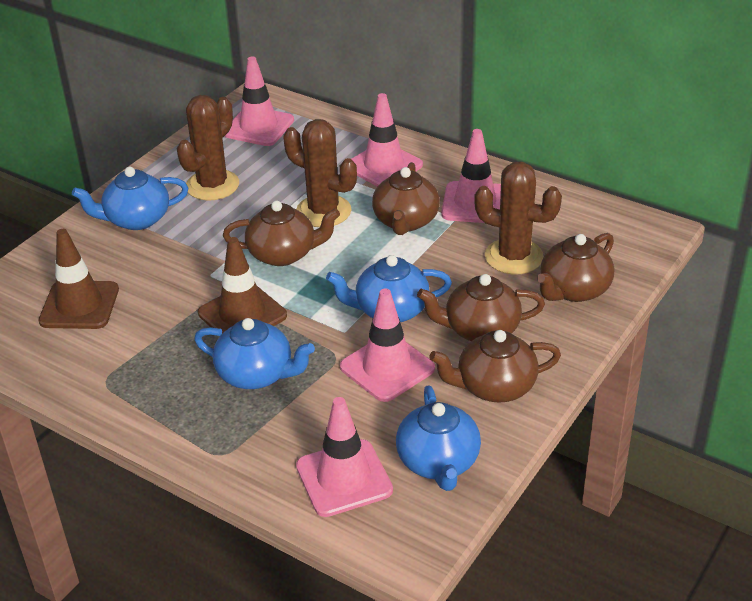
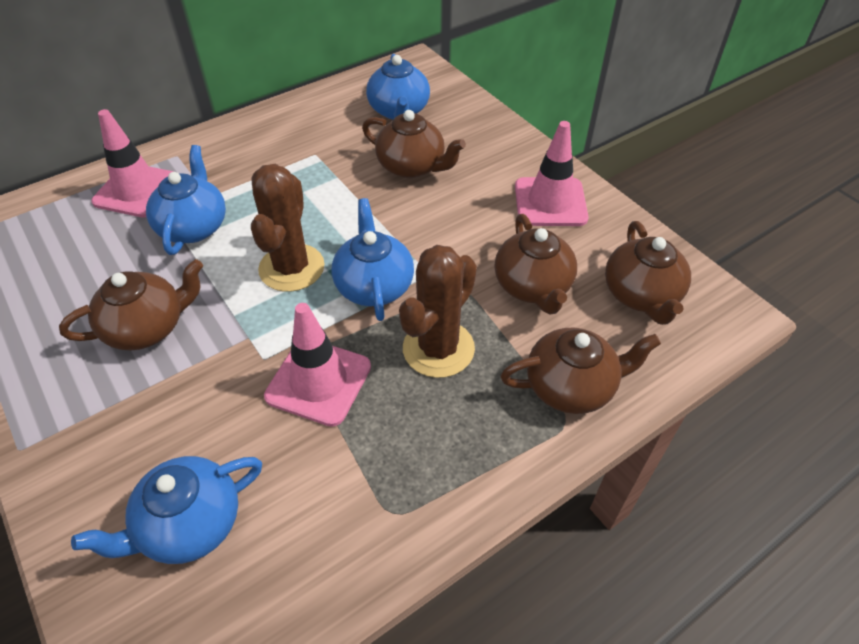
brown cactus: [177,95,239,201] [283,119,357,227] [474,162,562,274] = 3 -> [251,164,324,292] [399,245,477,378] = 2
brown traffic cone: [39,229,119,329] [198,237,287,334] = 2 -> none = 0
pink traffic cone: [224,56,294,146] [296,397,393,517] [340,288,435,402] [351,93,423,187] [441,129,501,223] = 5 -> [91,109,174,218] [264,303,371,427] [515,121,589,226] = 3

